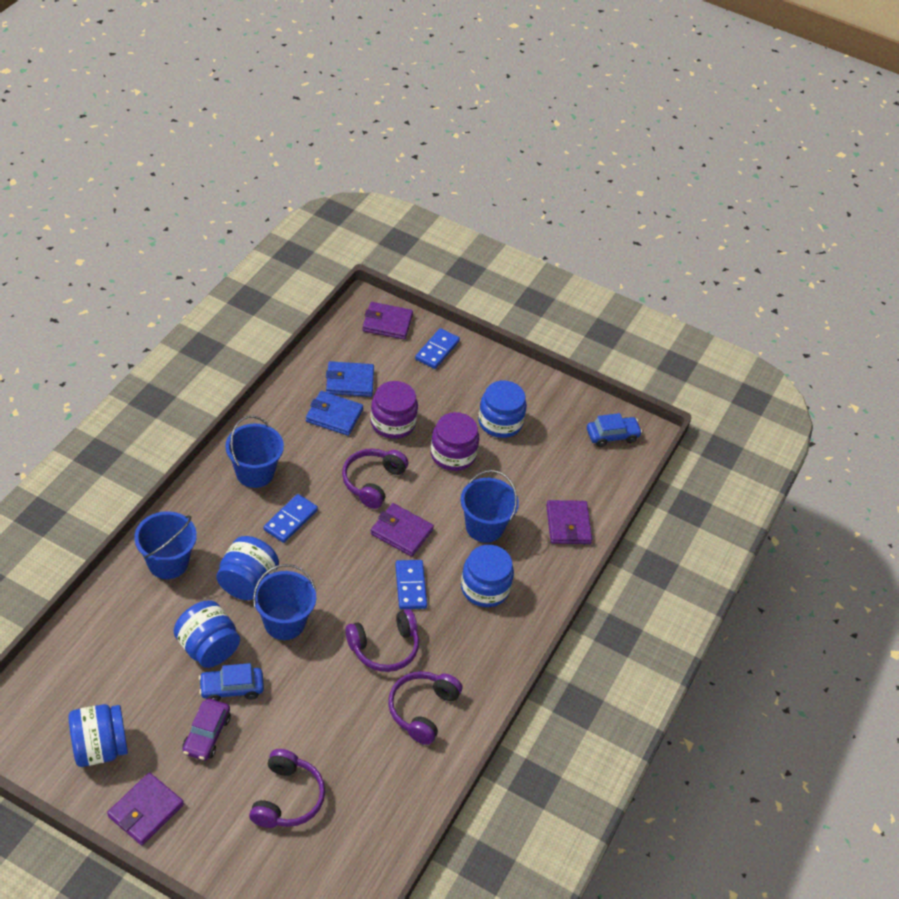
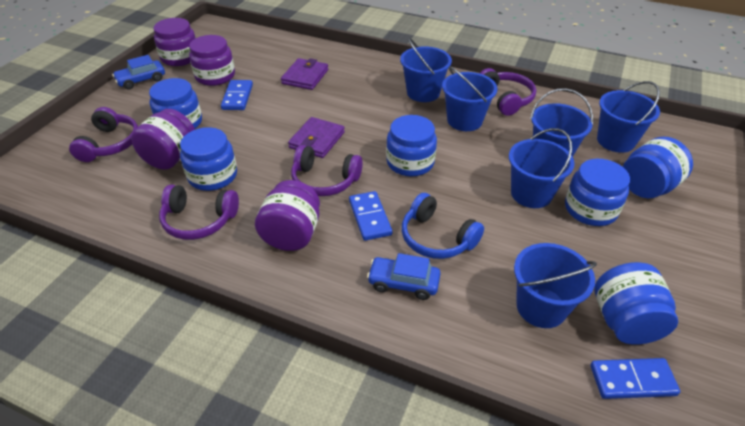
blue bucket: [134,511,197,579] [225,416,284,488] [253,564,316,640] [460,470,519,543] = 4 -> [400,38,452,102] [442,66,498,131] [509,128,575,208] [514,243,597,328] [530,88,593,157] [597,81,660,153] = 6
blue headphones: none = 0 -> [402,193,484,259] = 1
blue jar: [68,704,128,767] [174,600,240,668] [216,536,279,600] [461,545,514,607] [478,380,527,438] = 5 -> [149,78,202,129] [180,127,237,191] [386,115,437,177] [565,159,630,226] [594,262,678,344] [623,137,693,198] = 6
blue wallet: [306,391,363,436] [326,361,374,397] = 2 -> none = 0
purple car: [182,699,231,761] = 1 -> none = 0
purple jar: [370,381,418,439] [430,412,479,471] = 2 -> [131,109,195,170] [154,18,196,66] [189,35,235,86] [255,180,320,251] = 4
purple wallet: [107,772,184,845] [362,302,413,340] [370,503,434,557] [546,500,592,544] = 4 -> [281,58,328,90] [288,117,345,158] = 2

